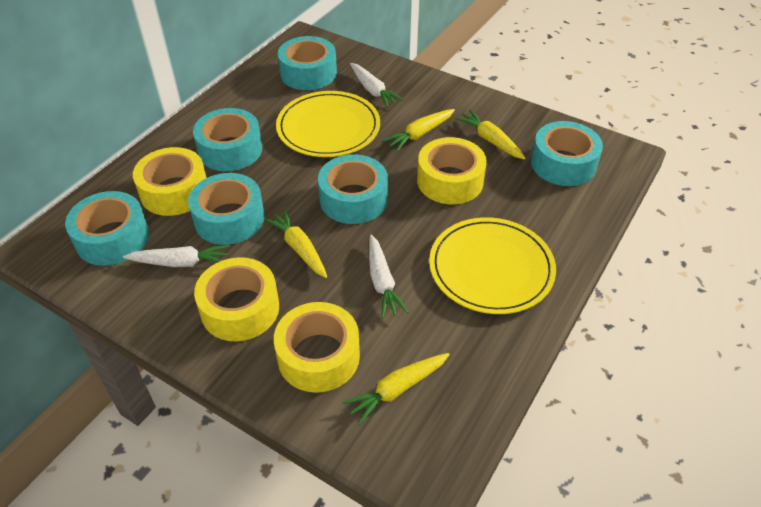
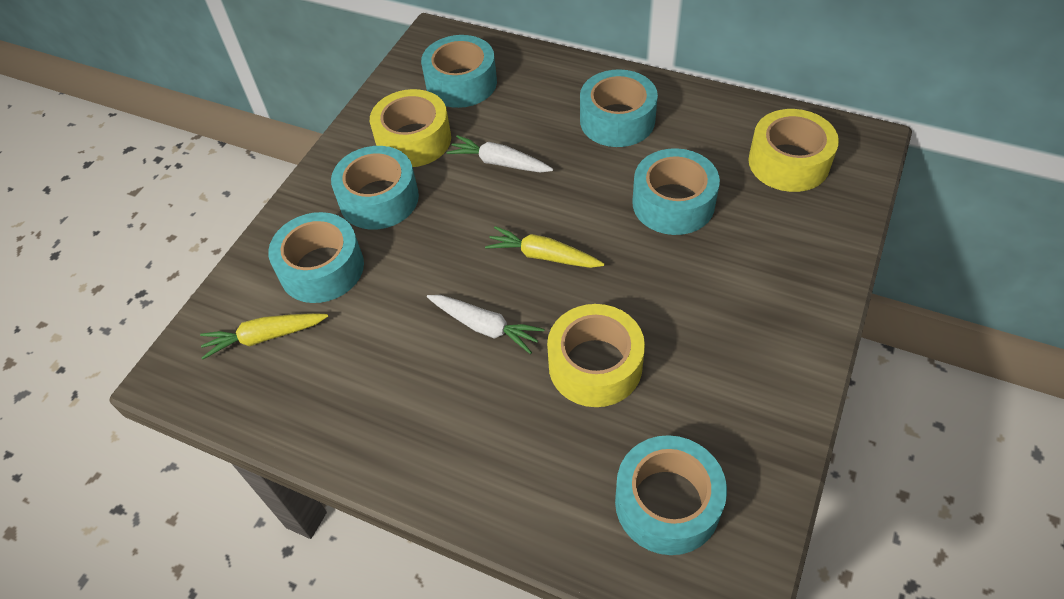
white carrot: [123,245,230,267] [350,63,404,108] [369,235,409,318] = 3 -> [427,295,545,354] [447,135,553,173] = 2
yellow carrot: [264,209,327,278] [342,353,450,425] [383,109,455,152] [455,110,526,160] = 4 -> [200,313,328,359] [485,226,604,268] = 2
yellow plate: [276,91,380,157] [429,217,556,314] = 2 -> none = 0
yellow tape: [133,147,207,216] [194,257,279,341] [274,302,360,393] [417,137,487,204] = 4 -> [370,89,451,167] [547,304,645,407] [748,109,839,192] = 3

